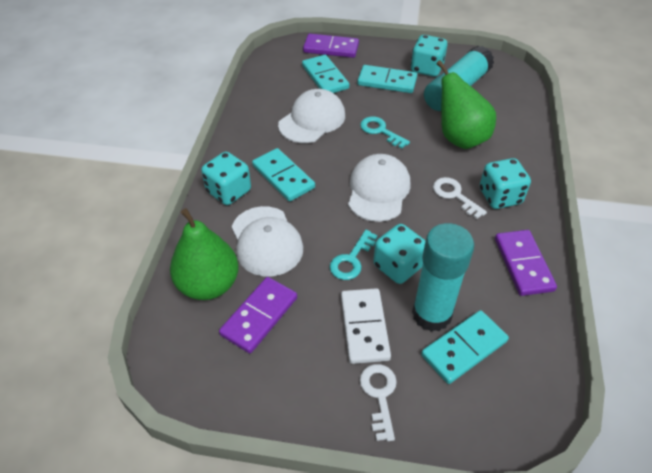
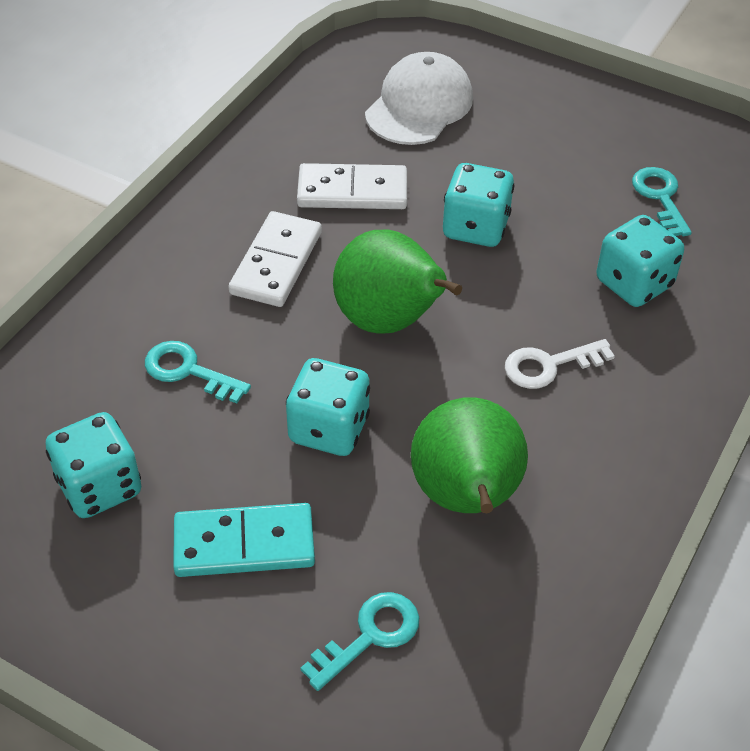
purple domino: [219,277,297,354] [303,34,359,58] [495,230,557,296] = 3 -> none = 0
turquoise domino: [252,148,315,202] [302,55,350,93] [357,65,417,93] [421,310,509,384] = 4 -> [173,503,315,577] = 1
turquoise glue stick: [412,223,474,332] [424,46,494,111] = 2 -> none = 0
turquoise key: [330,230,378,280] [360,116,410,149] = 2 -> [145,341,251,403] [300,592,419,691] [632,167,692,236] = 3
white cap: [232,206,303,277] [278,89,345,143] [348,154,410,222] = 3 -> [365,52,473,145] = 1
white domino: [341,288,391,364] = 1 -> [228,211,322,307] [297,163,407,209] = 2
white key: [360,364,397,441] [433,177,487,219] = 2 -> [505,339,615,389] = 1

